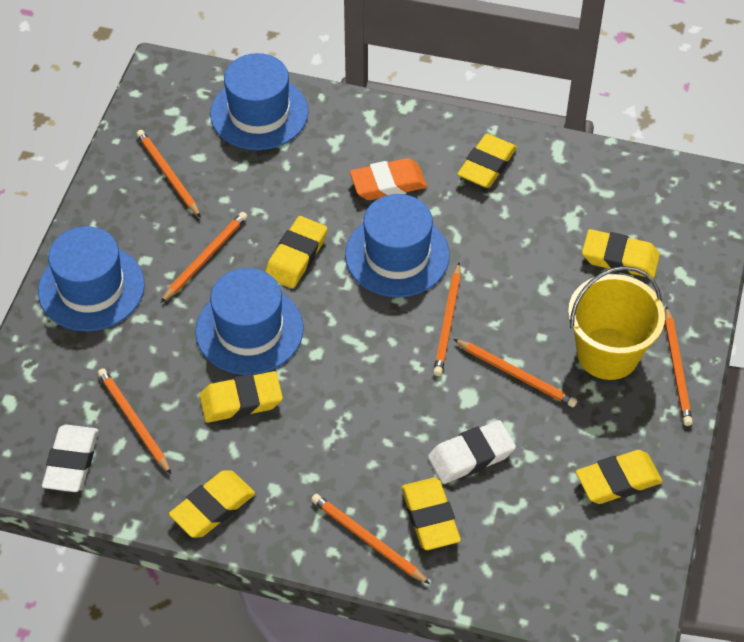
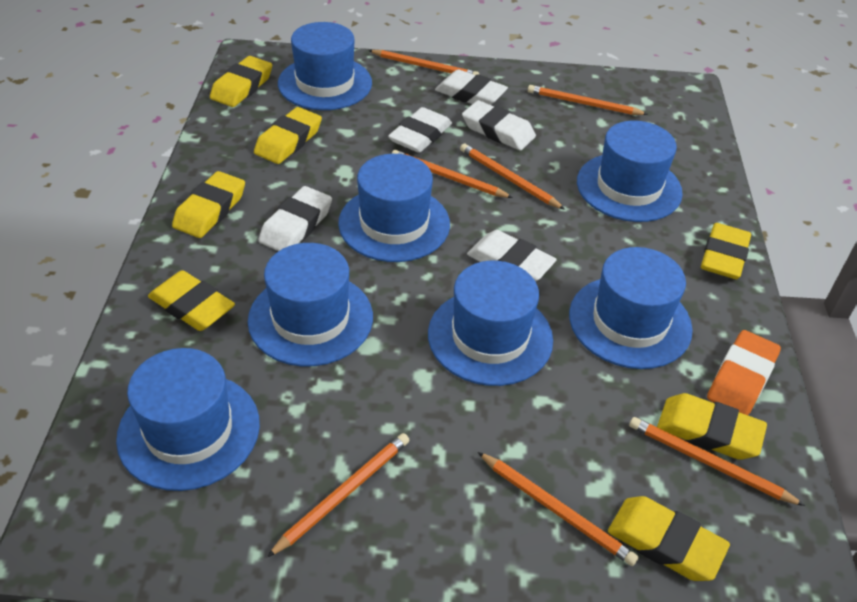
blue hat: [38,226,145,331] [195,268,304,375] [210,53,308,150] [345,194,450,297] = 4 -> [116,348,260,491] [248,243,373,366] [278,22,372,110] [338,154,450,262] [428,261,553,386] [569,247,693,369] [577,121,683,222] = 7
white eraser: [42,424,98,492] [428,420,516,484] = 2 -> [258,186,332,251] [388,107,452,153] [435,70,508,105] [462,100,536,150] [467,230,557,281] = 5
yellow bucket: [568,266,665,380] = 1 -> none = 0

